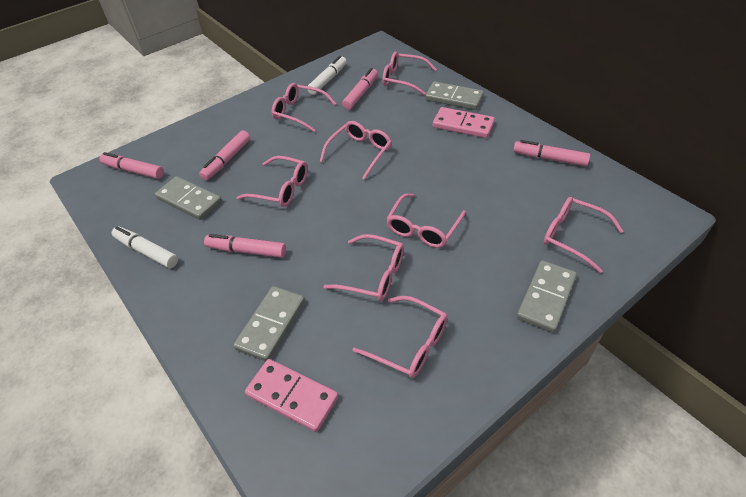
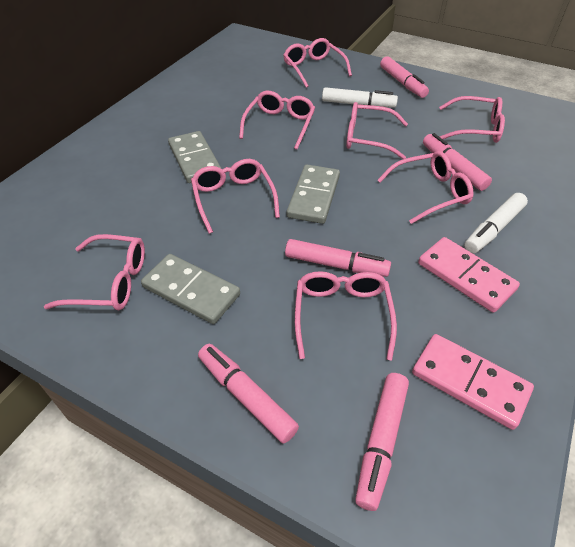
grey domino: [155,176,222,220] [233,286,305,362] [425,82,484,110] [516,260,577,333] = 4 -> [141,254,240,324] [168,131,222,183] [287,165,340,224] = 3

